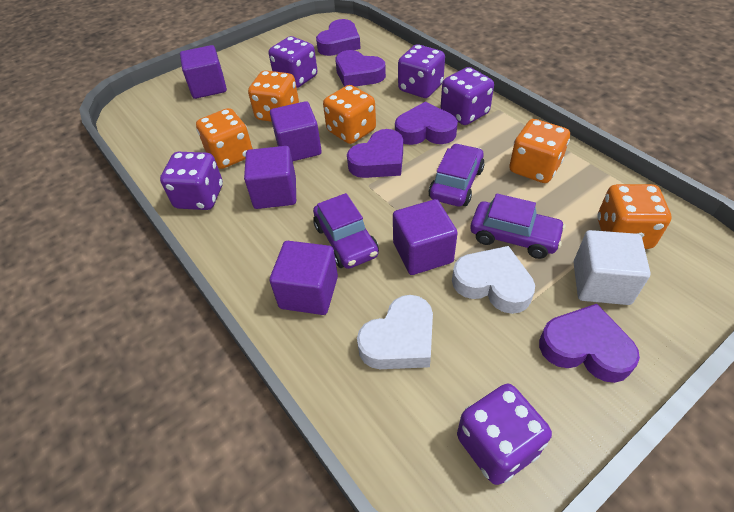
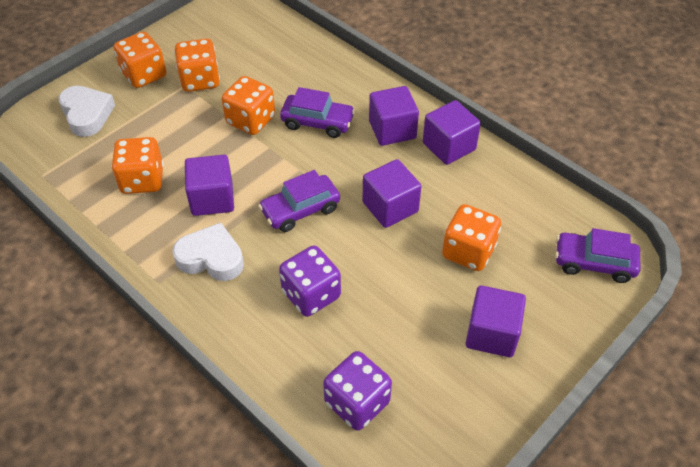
purple dice: [160,152,223,210] [269,36,318,88] [398,44,445,98] [441,67,494,125] [457,384,552,485] = 5 -> [279,246,341,317] [323,351,392,431] = 2
purple heart: [316,19,361,56] [335,50,386,87] [347,129,403,178] [395,102,458,145] [539,304,640,383] = 5 -> none = 0
white cube: [574,230,650,305] = 1 -> none = 0

